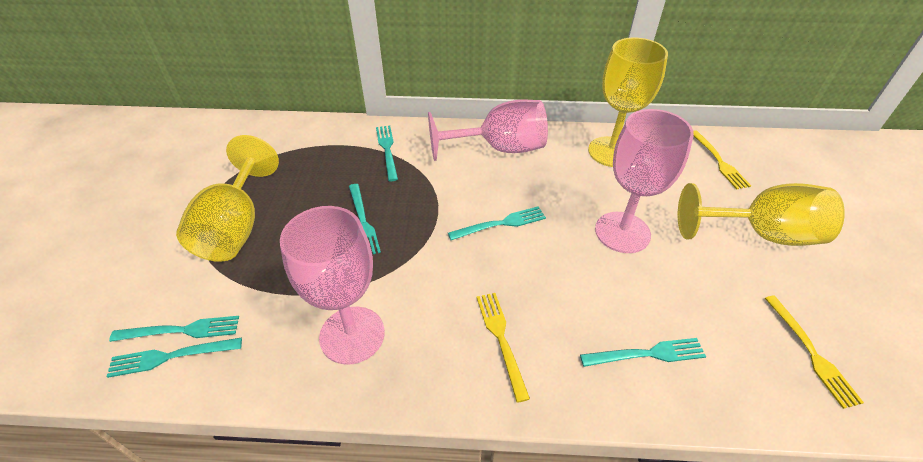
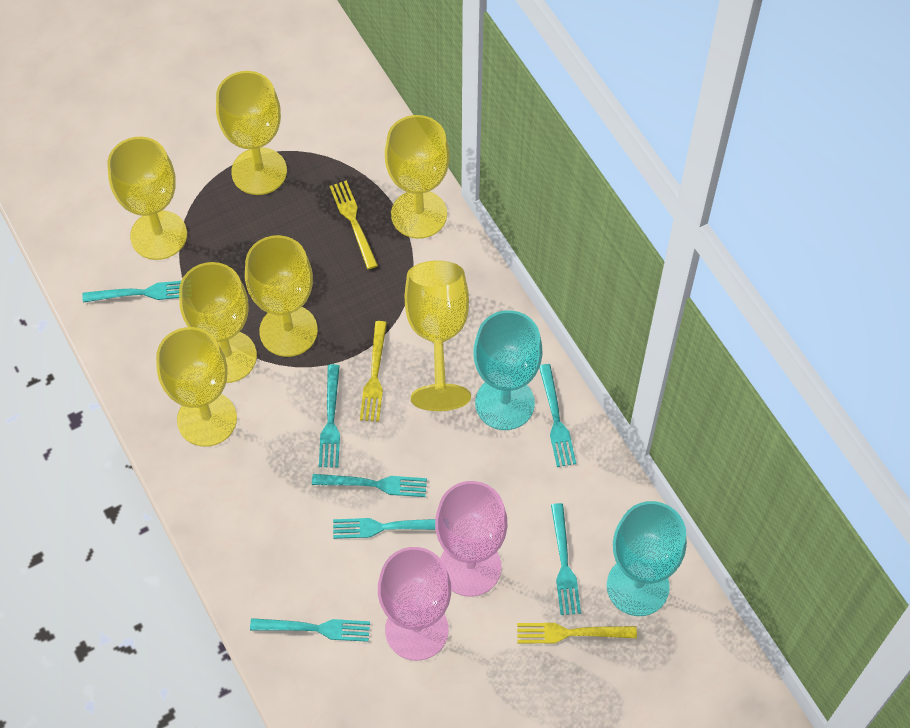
pink goblet: [280,206,385,365] [428,100,548,161] [595,109,694,253] = 3 -> [378,547,451,661] [435,481,507,597] = 2
turquoise fork: [107,337,242,378] [109,316,239,342] [349,184,381,254] [376,126,398,181] [448,206,546,240] [580,338,706,367] = 6 -> [82,281,181,303] [250,618,370,642] [312,474,427,497] [319,364,340,468] [333,518,435,539] [539,364,576,467] [551,503,581,615] = 7
turquoise goblet: none = 0 -> [473,310,542,430] [607,501,687,616] = 2
yellow goblet: [176,135,279,262] [588,37,668,167] [678,183,845,246] = 3 -> [107,137,187,260] [156,327,237,447] [179,262,257,383] [216,71,287,195] [245,235,318,357] [385,115,450,239] [405,260,471,411] = 7

